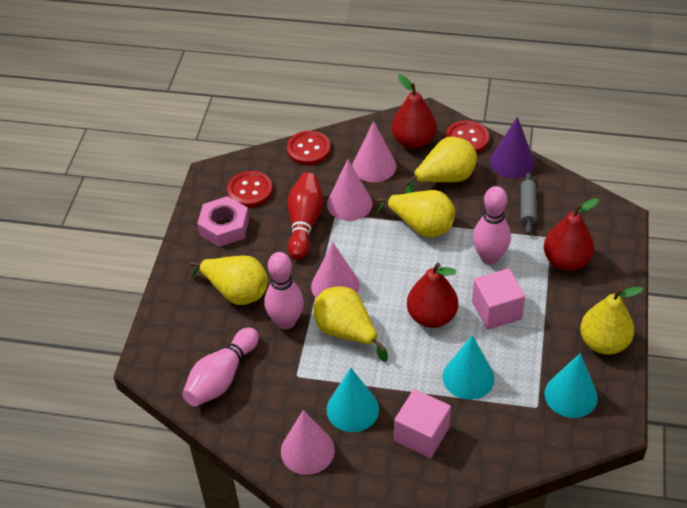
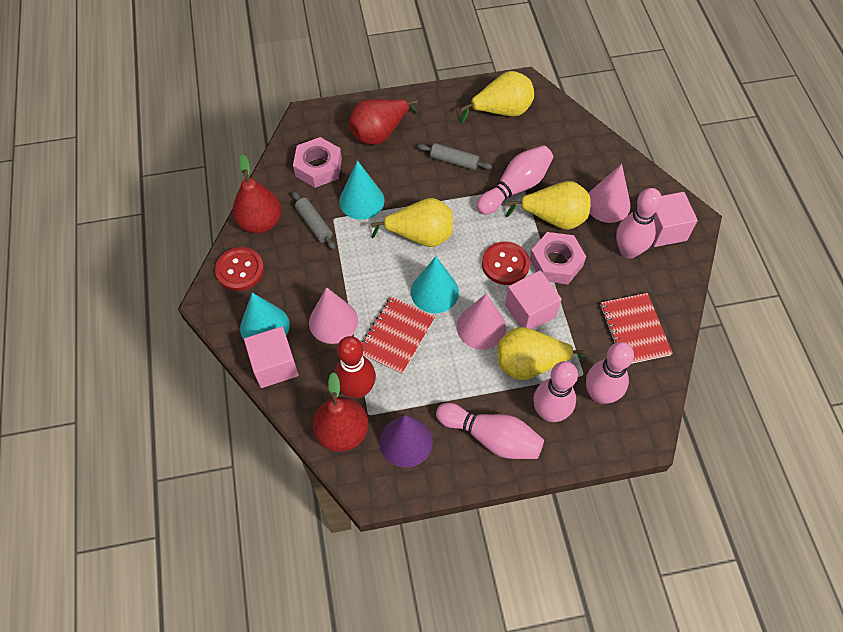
grey rolling pin: [520,172,537,234] = 1 -> [292,191,336,250] [418,143,492,170] = 2
pink bowling pin: [182,327,259,406] [265,252,304,329] [473,186,511,264] = 3 -> [436,403,544,459] [477,145,553,215] [533,361,578,422] [586,342,634,404] [616,188,662,259] = 5
pink cone: [281,410,335,475] [311,242,360,298] [327,159,372,221] [352,121,397,182] = 4 -> [309,287,358,344] [457,293,506,350] [589,164,631,223] = 3
pink cube: [394,389,451,458] [472,268,525,330] = 2 -> [244,327,298,388] [505,270,562,330] [653,192,698,247] = 3
pink nut: [197,196,249,247] = 1 -> [293,137,342,188] [530,232,586,284] = 2
red button: [227,171,273,207] [287,131,331,165] [445,120,489,154] = 3 -> [215,247,264,291] [482,241,530,285] = 2
red notebook: none = 0 -> [362,297,435,375] [600,293,673,364] = 2
yellow pear: [190,256,268,305] [314,286,388,362] [376,190,455,238] [405,137,477,194] [580,287,644,355] = 5 -> [371,198,453,247] [460,71,534,124] [497,327,587,380] [506,181,591,230] = 4

